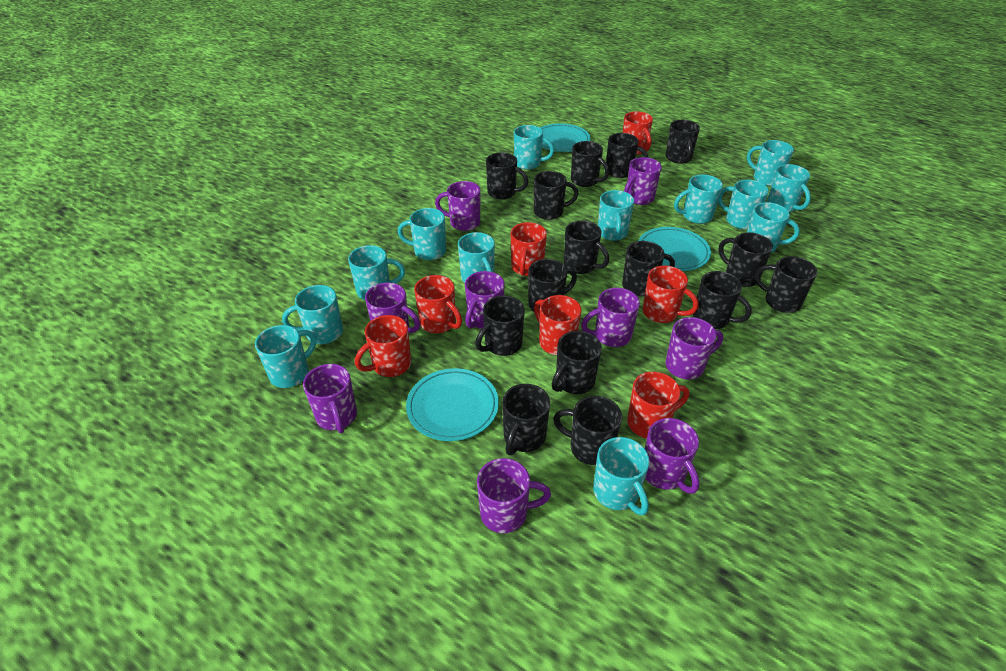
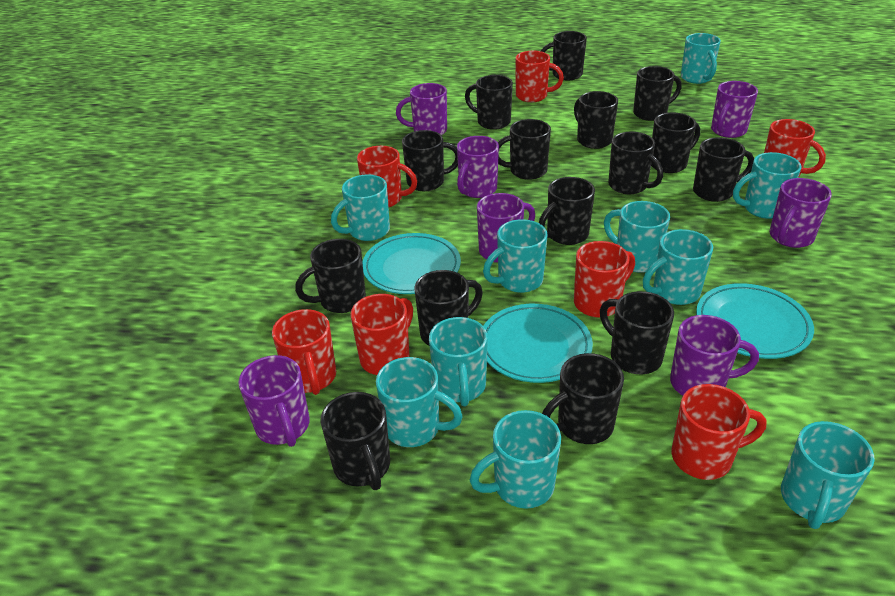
purple mug: [303,364,357,433] [365,282,420,333] [435,181,480,231] [465,271,505,329] [477,458,551,533] [581,288,640,347] [624,157,662,205] [645,418,699,494] [666,317,723,379] = 9 -> [238,355,310,447] [396,83,447,135] [457,136,499,198] [477,193,535,263] [670,315,759,396] [711,81,758,138] [769,178,832,248] = 7
turquoise mug: [255,325,316,388] [282,285,343,344] [348,245,405,300] [398,208,446,260] [458,232,495,283] [514,125,554,170] [593,437,650,516] [598,190,634,241] [674,175,723,224] [718,180,769,229] [747,140,794,186] [747,202,800,253] [767,164,811,212] = 13 -> [331,174,390,241] [376,357,463,447] [429,317,488,407] [469,410,561,509] [483,219,548,293] [604,201,670,273] [643,229,713,305] [681,33,721,84] [733,152,801,219] [781,421,875,529] = 10

